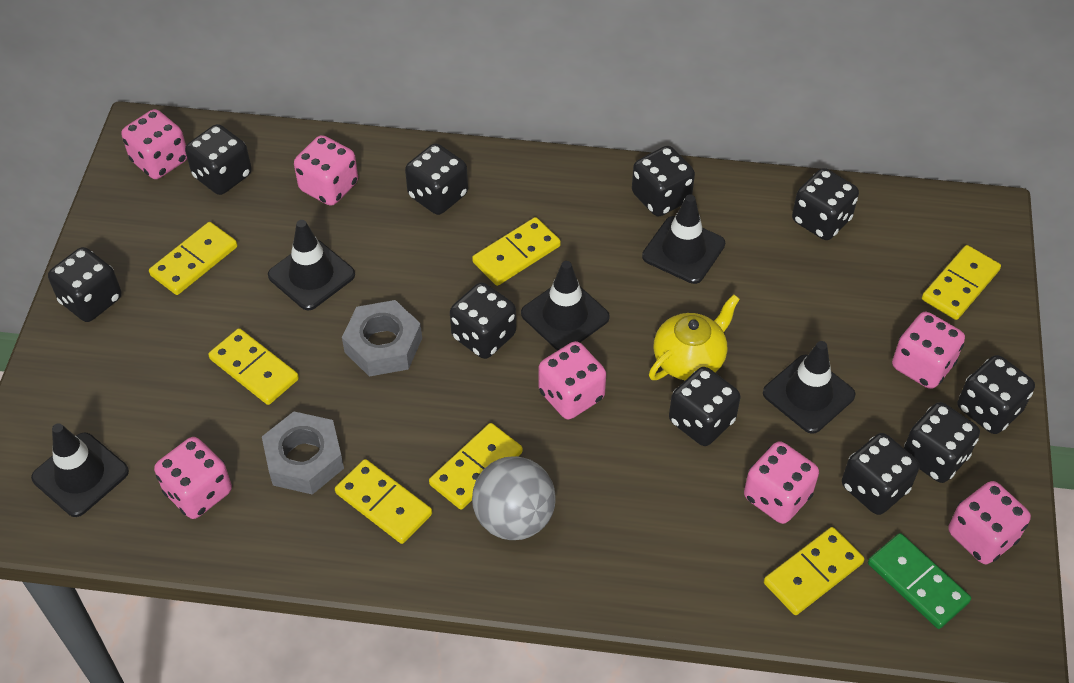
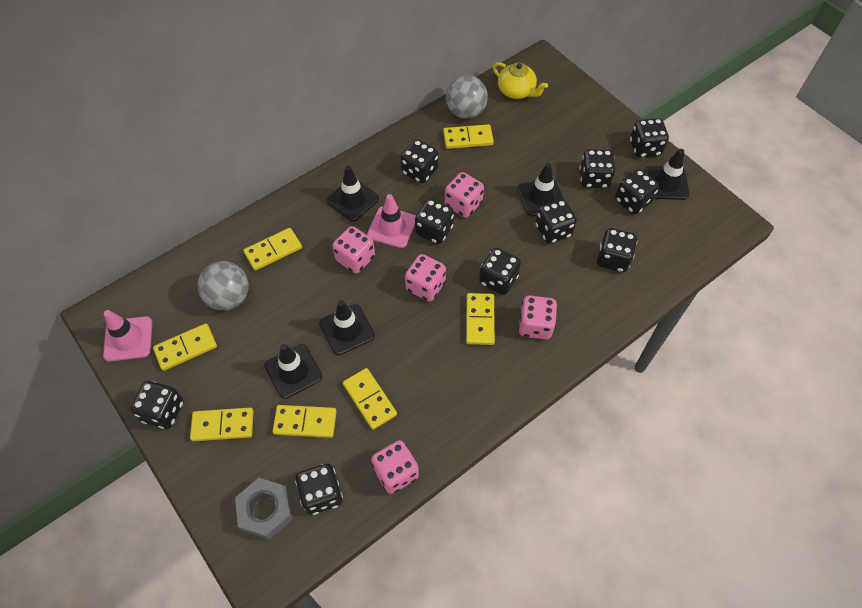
green domino: [868,533,971,629] = 1 -> none = 0
grey ball: [472,456,556,540] = 1 -> [198,261,249,310] [446,75,488,119] = 2
grey nut: [262,411,344,495] [342,300,422,377] = 2 -> [235,478,293,540] = 1
pink dice: [122,109,187,179] [154,437,232,519] [294,135,358,206] [538,341,606,419] [744,441,819,524] [892,312,965,389] [948,481,1031,564] = 7 -> [332,226,375,273] [371,440,419,494] [405,254,446,302] [445,172,484,218] [518,295,557,339] = 5
pink traffic cone: none = 0 -> [103,310,152,362] [367,194,415,248] = 2

